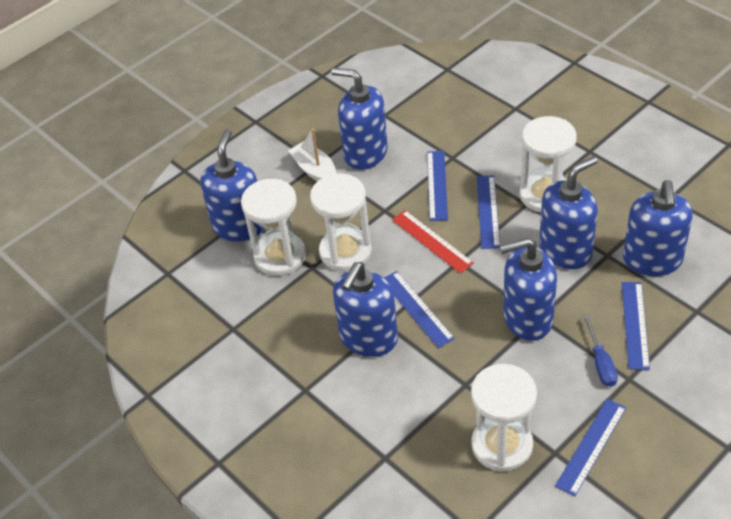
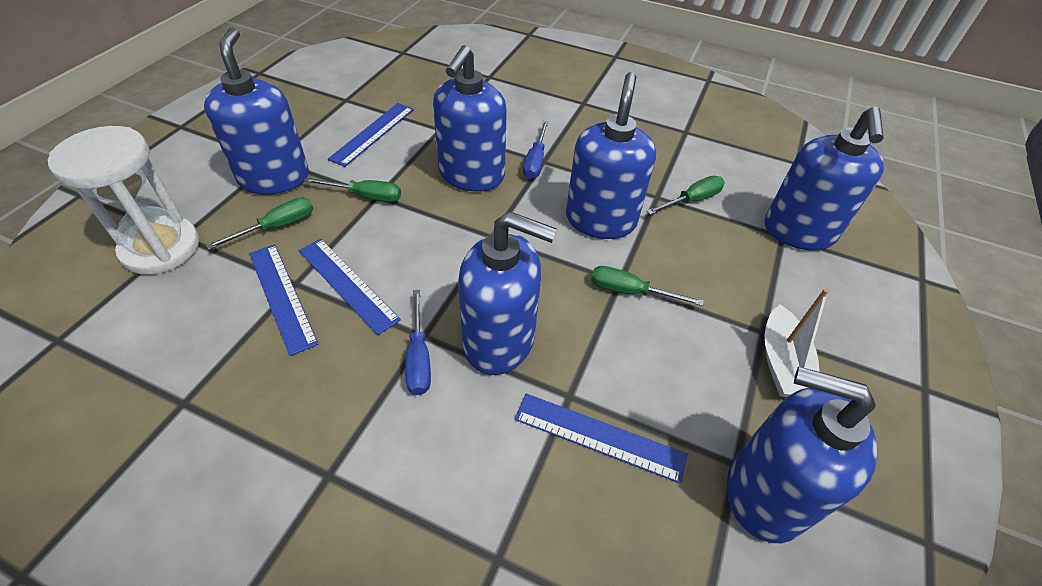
blue ruler: [384,271,455,348] [427,151,448,221] [476,175,500,249] [555,399,626,496] [622,282,650,370] = 5 -> [249,244,319,356] [299,239,401,335] [328,103,414,167] [514,393,687,484] = 4
blue screwdriver: [583,315,618,387] = 1 -> [405,290,431,395] [523,121,549,179] = 2
green screwdriver: none = 0 -> [206,197,313,250] [304,177,401,202] [591,266,704,306] [646,176,725,215] = 4
red ruler: [392,210,474,274] = 1 -> none = 0
white hourglass: [241,179,306,276] [310,173,372,271] [471,364,537,472] [520,116,577,213] = 4 -> [48,126,199,275] = 1

